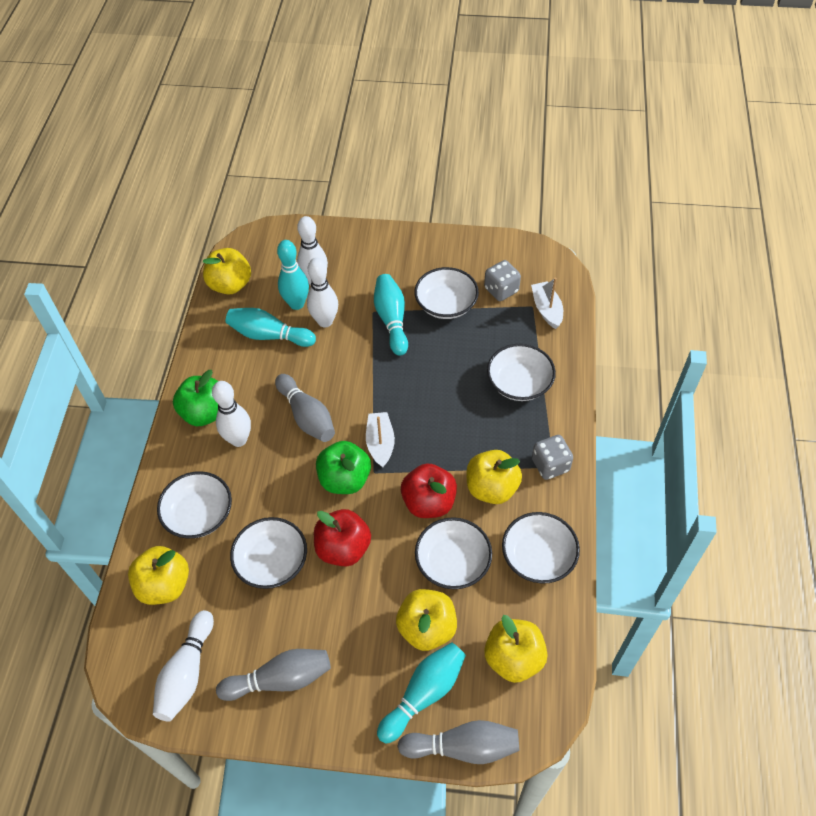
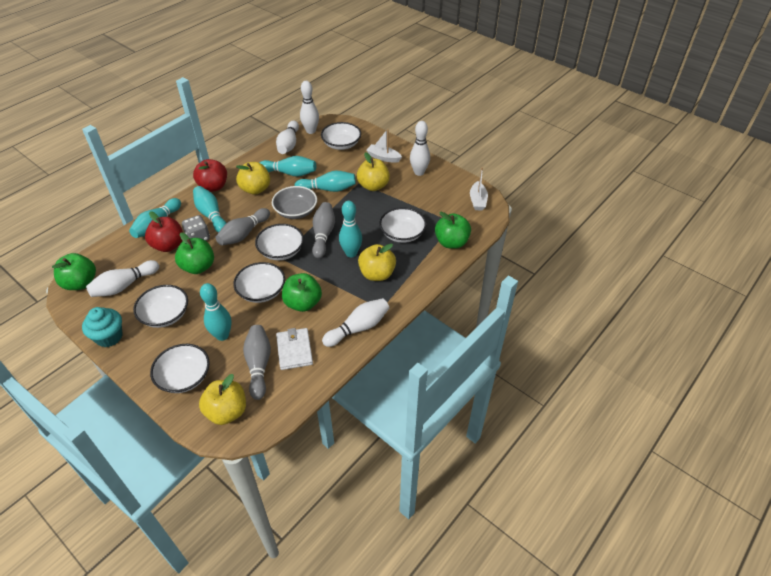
green apple: [173,370,218,426] [316,441,371,494] = 2 -> [52,253,96,290] [175,232,214,274] [282,273,322,312] [435,212,471,249] = 4
grey bowl: none = 0 -> [272,186,317,219] = 1
grey dice: [484,260,521,301] [532,435,573,480] = 2 -> [182,215,210,241] = 1
turquoise bowling pin: [226,308,316,347] [277,240,309,310] [374,274,408,356] [377,642,466,743] = 4 -> [129,198,181,238] [193,186,226,233] [200,283,232,341] [260,156,316,177] [295,171,356,192] [339,201,362,257] = 6
turquoise cupcake: none = 0 -> [82,307,123,347] = 1
white bowling pin: [153,610,214,722] [212,381,251,447] [297,216,328,285] [307,258,338,327] = 4 -> [86,260,159,297] [276,121,299,154] [300,81,319,134] [322,298,389,347] [410,121,430,176] = 5
white wallet: none = 0 -> [276,328,313,370] = 1
yellow apple: [128,546,189,605] [203,248,251,294] [396,589,457,651] [466,450,522,504] [484,615,548,683] = 5 -> [199,374,246,425] [236,162,270,195] [357,152,390,191] [358,244,396,281] = 4

